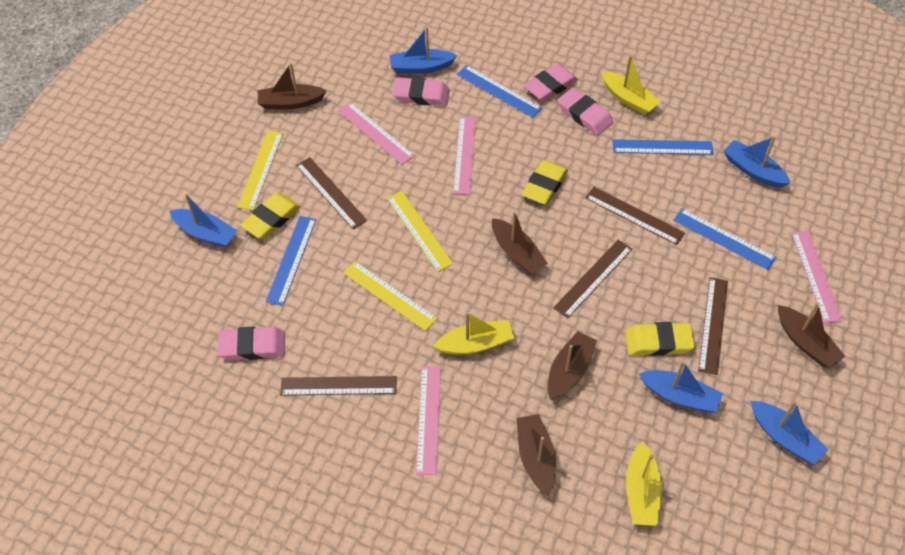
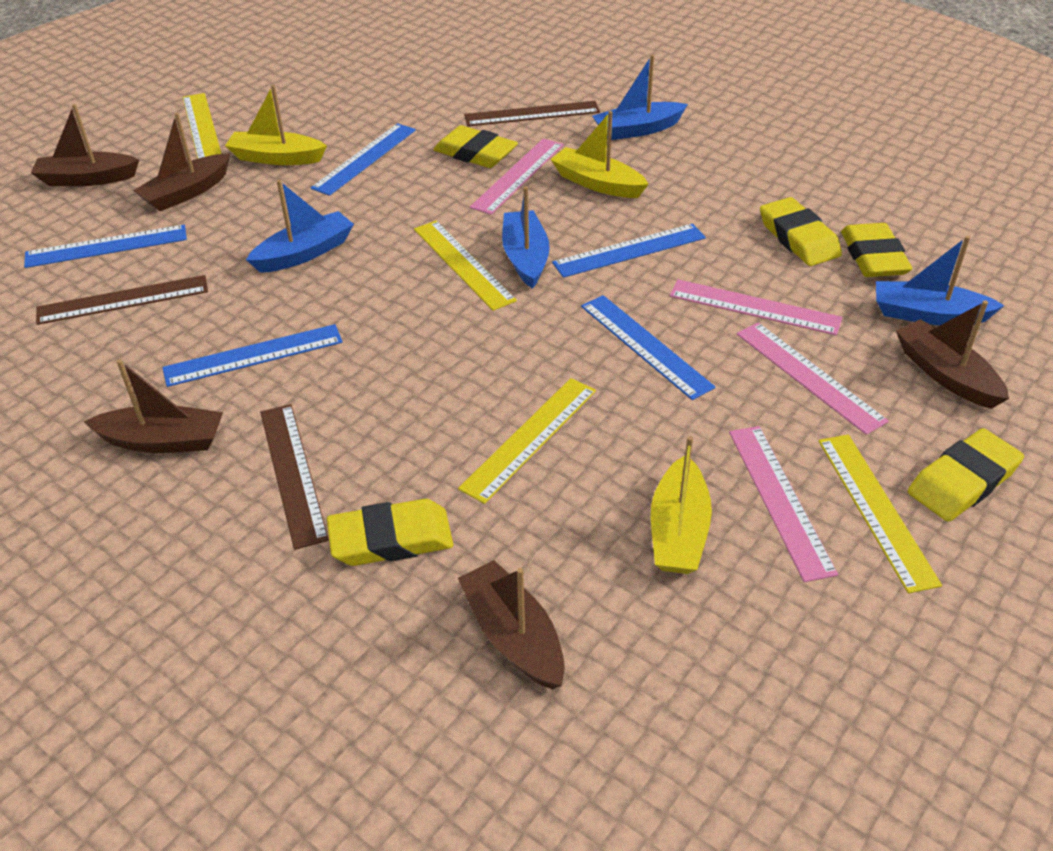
blue boat: [169,194,238,247] [390,27,457,74] [639,361,723,412] [723,136,790,188] [750,401,828,465] = 5 -> [246,180,354,273] [502,186,549,289] [592,54,688,140] [876,236,1005,325] = 4
blue ruler: [266,216,316,306] [457,65,542,118] [612,139,714,155] [673,208,777,270] = 4 -> [24,225,187,268] [162,324,343,387] [310,123,416,196] [552,224,706,278] [581,295,715,400] = 5
brown ruler: [280,376,397,396] [296,157,367,229] [553,240,632,318] [585,187,685,245] [698,277,728,375] = 5 -> [36,275,208,325] [260,404,329,550] [464,101,600,126] = 3
pink eraser: [218,327,285,360] [392,77,450,106] [524,64,578,101] [557,88,613,135] = 4 -> none = 0
yellow eraser: [240,193,300,239] [521,160,568,205] [625,322,695,356] = 3 -> [327,499,453,566] [433,125,518,168] [760,197,842,266] [841,223,912,277] [908,428,1024,522] = 5
yellow ruler: [237,131,283,210] [343,261,438,331] [387,191,453,272] = 3 -> [183,93,221,159] [414,220,517,311] [458,378,596,504] [819,434,942,593] = 4

